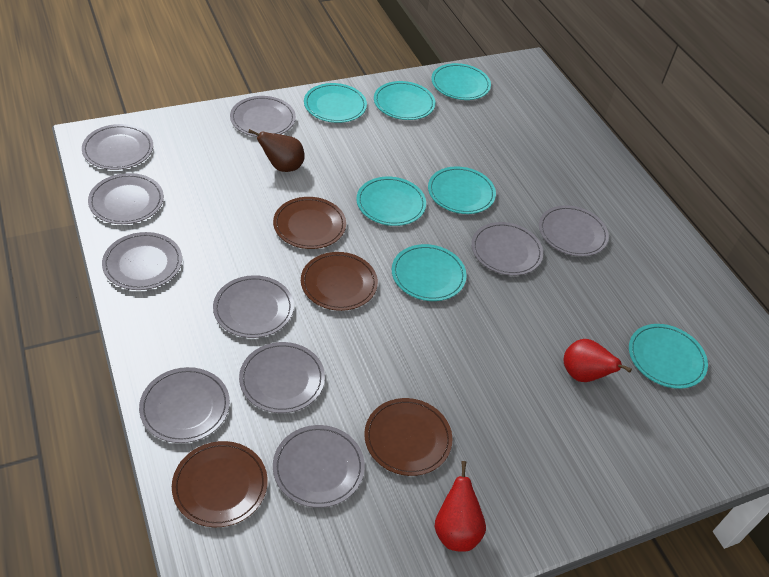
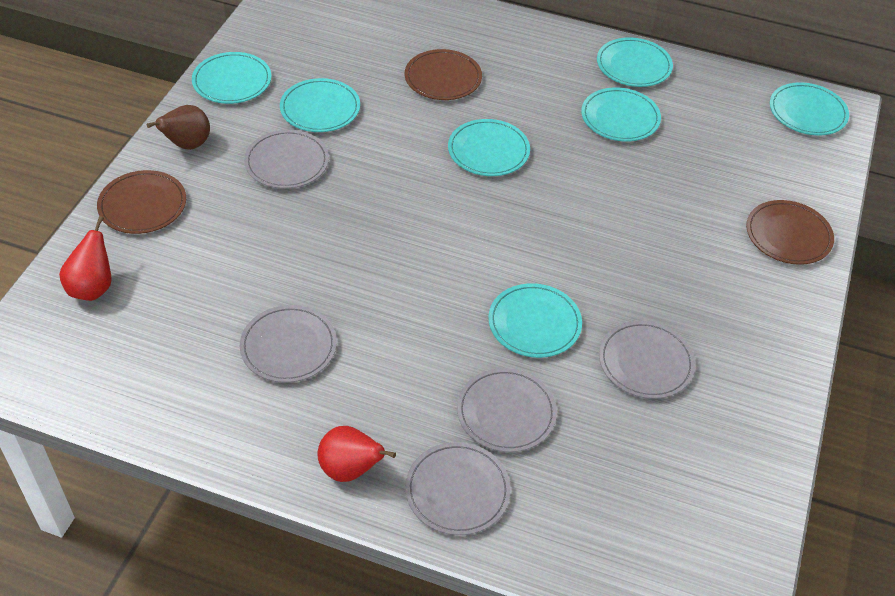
brown plate: [172,441,268,527] [273,197,346,249] [301,252,378,311] [364,398,452,476] = 4 -> [97,170,186,234] [405,49,482,100] [746,200,834,265] = 3
grey plate: [82,124,153,170] [88,173,164,224] [102,232,182,290] [139,367,230,443] [213,275,294,338] [230,96,296,137] [239,342,325,413] [273,425,365,508] [471,222,543,276] [539,205,609,257] = 10 -> [240,305,337,383] [244,130,329,189] [405,442,511,535] [457,368,557,452] [599,321,695,399] = 5

